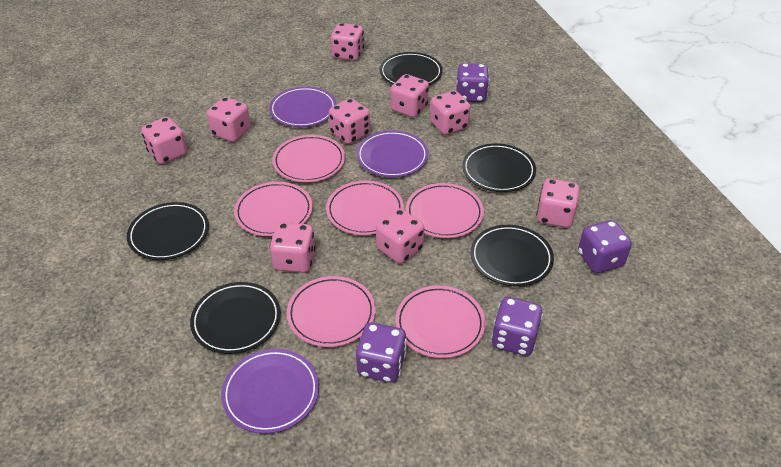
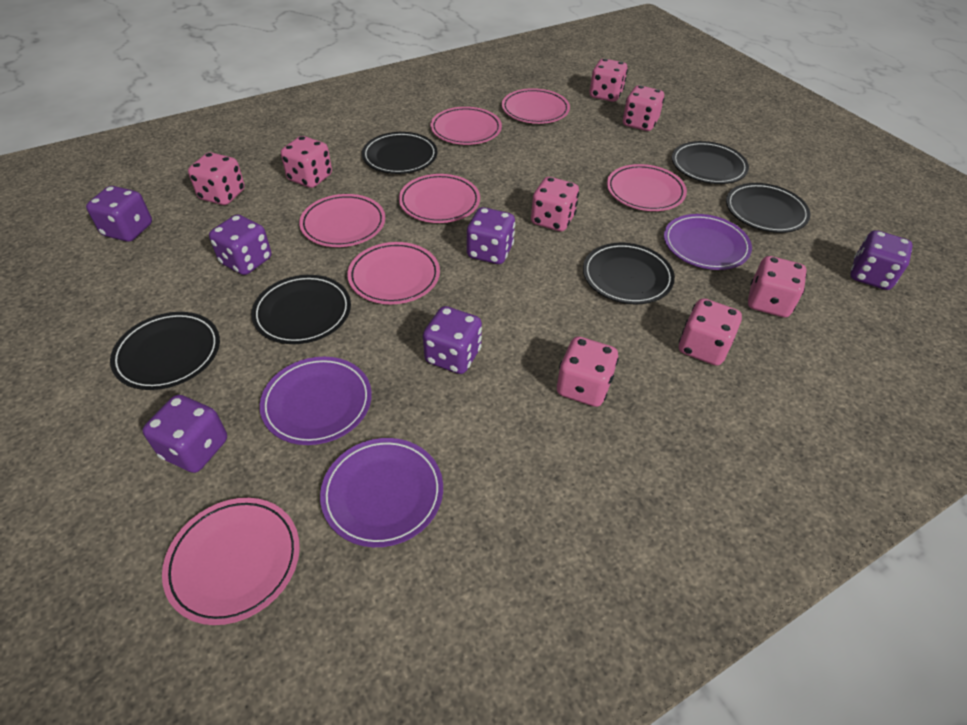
black plate: [127,202,209,260] [190,282,281,354] [380,52,443,85] [462,143,536,192] [471,225,554,286] = 5 -> [110,312,220,390] [251,275,351,344] [362,132,438,174] [583,243,675,304] [672,141,749,184] [726,183,810,233] = 6
pink dice: [141,117,187,164] [207,97,251,142] [270,222,316,273] [329,98,370,144] [331,23,364,61] [376,208,424,264] [390,74,429,118] [430,91,470,135] [536,178,580,228] = 9 -> [188,152,245,205] [281,136,332,188] [531,177,579,231] [557,336,619,407] [590,59,628,102] [623,85,665,131] [679,298,742,366] [748,256,807,317] = 8
pink plate: [234,182,313,236] [272,135,345,182] [287,276,376,347] [326,181,404,235] [396,285,485,358] [406,183,484,238] = 6 -> [162,498,300,625] [299,194,385,247] [347,242,440,304] [399,174,480,223] [431,107,502,145] [502,88,570,124] [607,164,687,211] = 7
purple dice: [356,322,407,383] [457,63,489,102] [491,297,543,356] [578,220,632,273] = 4 -> [86,186,152,242] [142,395,227,473] [209,215,271,275] [423,306,482,374] [467,207,515,264] [850,230,913,290] = 6

